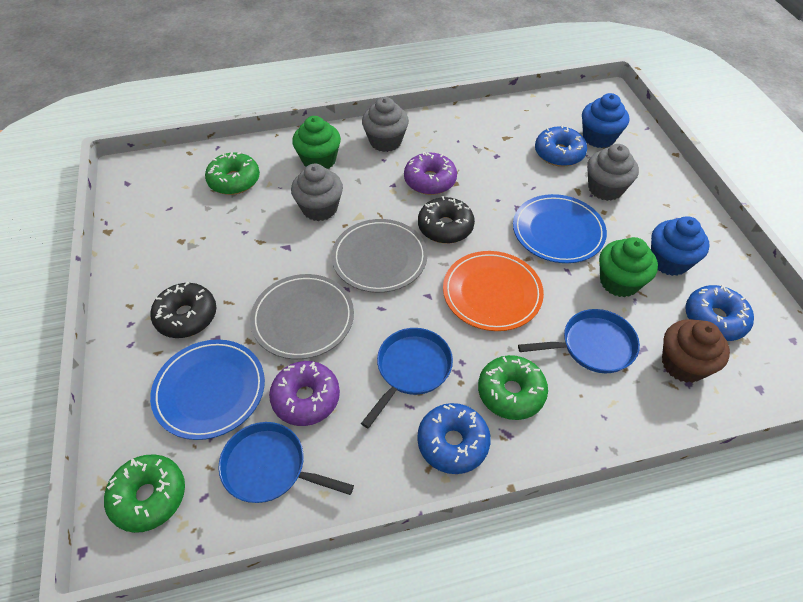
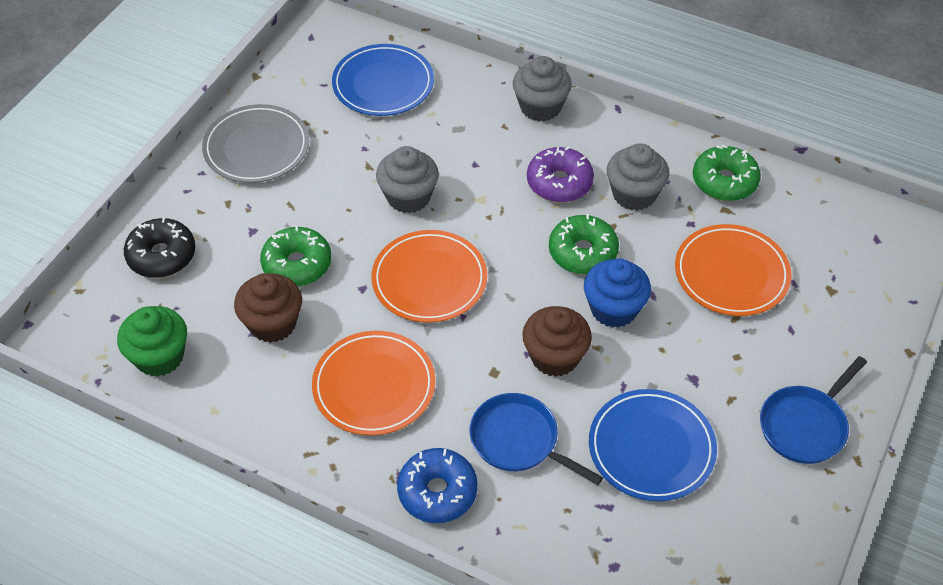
black donut: [150,282,216,338] [418,196,475,244] = 2 -> [124,217,195,278] = 1
blue cupcake: [582,93,629,148] [651,216,710,276] = 2 -> [584,258,651,328] = 1
blue donut: [417,403,491,474] [535,125,587,167] [685,285,754,341] = 3 -> [397,448,478,523] = 1
blue pan: [218,422,354,503] [361,328,453,428] [518,309,640,373] = 3 -> [470,393,603,485] [760,356,867,464] = 2
brown cupcake: [662,319,730,383] = 1 -> [234,273,302,343] [522,306,592,377] = 2
green cupcake: [292,116,341,169] [599,237,658,297] = 2 -> [117,306,187,377] = 1
grey plate: [250,274,354,359] [331,219,428,293] = 2 -> [202,104,309,183] = 1
orange plate: [443,251,544,331] = 1 -> [312,331,435,435] [371,230,487,323] [675,224,792,316] = 3
purple donut: [269,361,340,426] [404,152,457,195] = 2 -> [527,146,594,202] = 1

